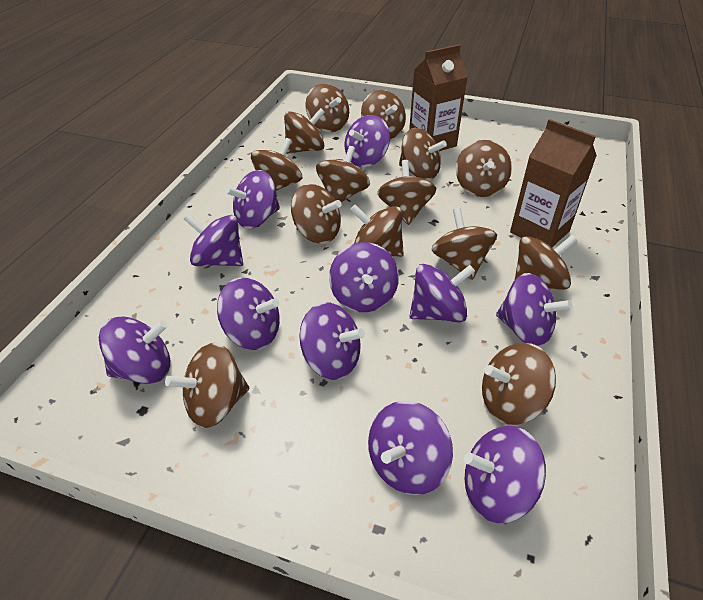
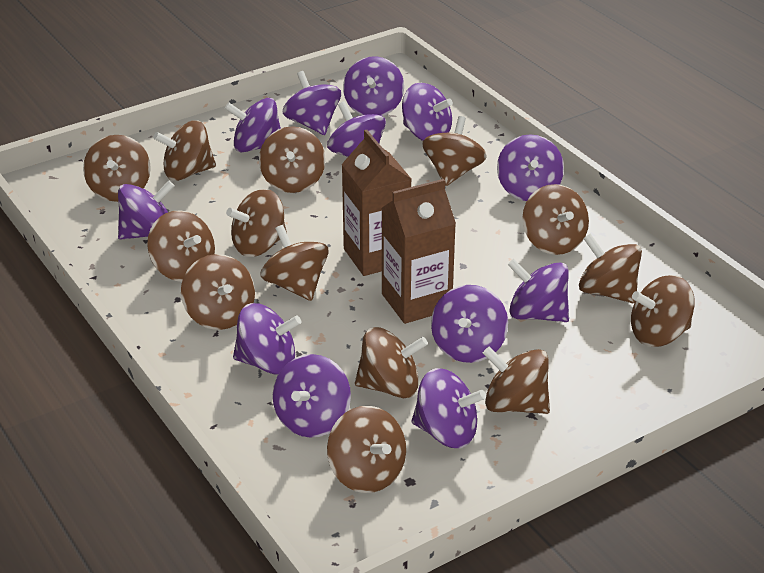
purple spinning top: [99,317,170,384] [184,214,243,266] [217,277,280,350] [225,170,280,229] [299,302,365,380] [329,242,399,312] [345,115,390,167] [368,401,453,495] [410,264,475,322] [464,426,546,523] [496,273,573,347] = 11 -> [118,181,174,240] [225,98,281,153] [233,303,301,375] [273,354,351,438] [283,71,341,135] [327,102,386,157] [343,56,404,116] [402,83,453,141] [412,368,486,448] [431,285,508,363] [497,134,564,201] [508,259,569,322] = 12

